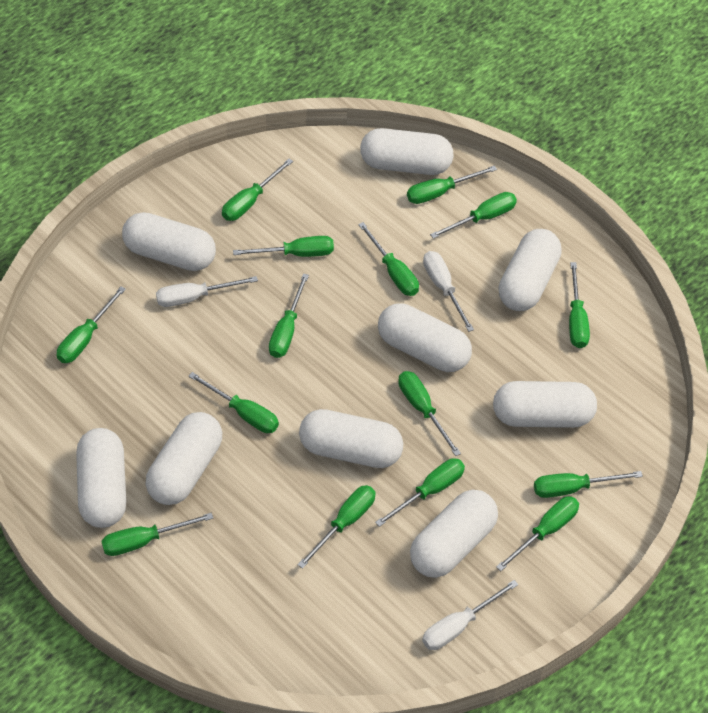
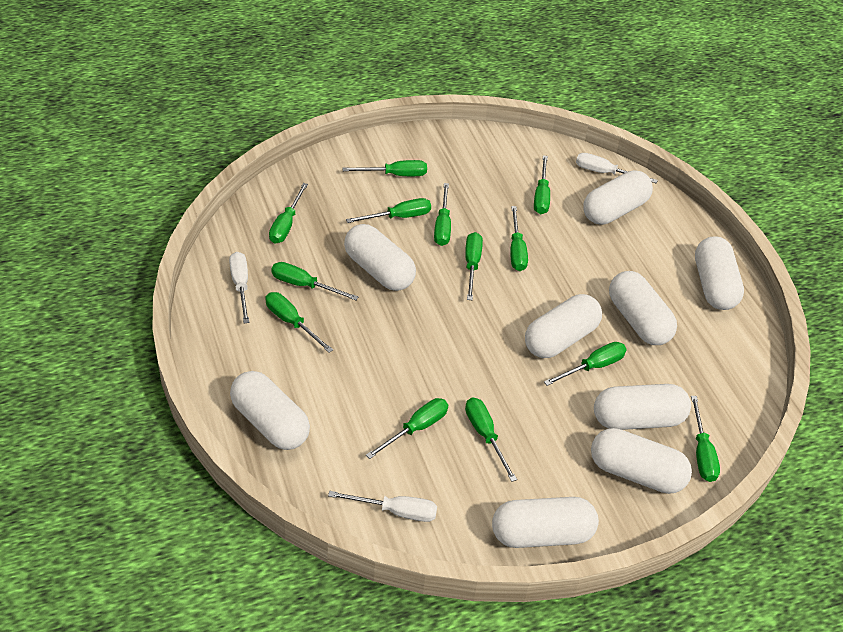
green screwdriver: [57,287,126,363] [101,513,213,556] [188,372,279,433] [222,159,293,221] [233,236,334,257] [269,274,309,358] [297,485,376,569] [358,222,419,296] [375,458,465,527] [398,371,461,456] [407,165,497,204] [430,192,517,239] [496,496,579,571] [534,471,643,498] [569,262,590,348] = 15 -> [265,292,333,353] [269,183,308,243] [272,262,358,300] [342,160,427,176] [346,198,431,223] [366,398,448,459] [434,183,451,246] [465,232,483,300] [465,398,517,482] [510,206,528,271] [534,155,550,214] [544,342,626,386] [691,396,720,482] = 13

